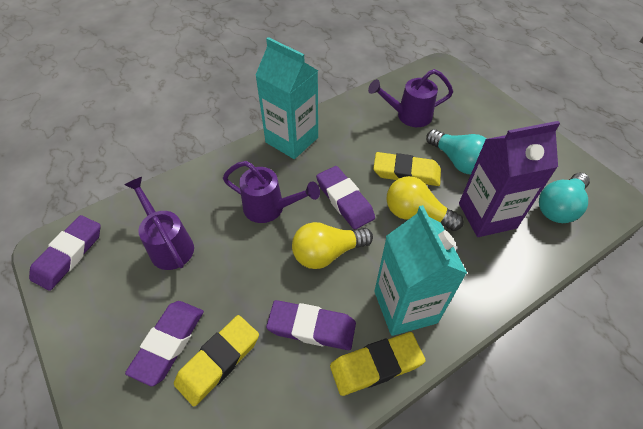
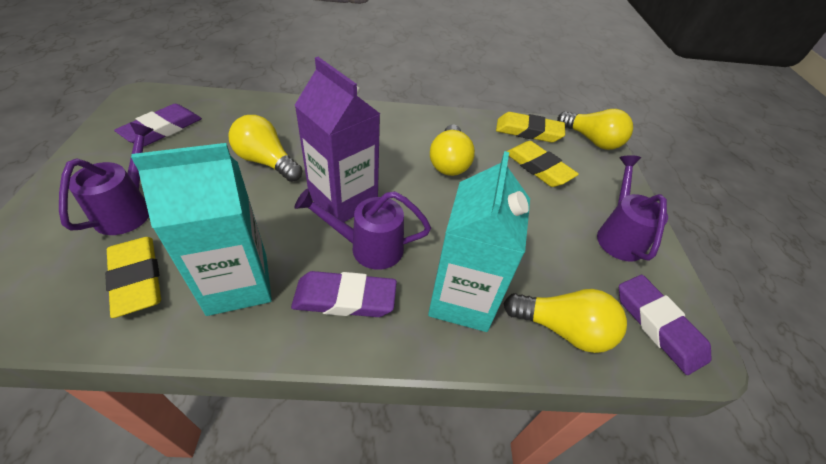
purple eraser: [29,215,101,291] [125,301,204,386] [266,300,356,350] [316,166,375,229] = 4 -> [114,104,202,147] [291,271,397,317] [619,275,711,375] = 3
turquoise light bulb: [426,129,486,174] [539,173,590,223] = 2 -> none = 0
yellow light bulb: [292,222,373,269] [386,176,464,231] = 2 -> [229,115,303,182] [430,124,475,176] [503,289,627,353] [557,109,633,150] = 4

